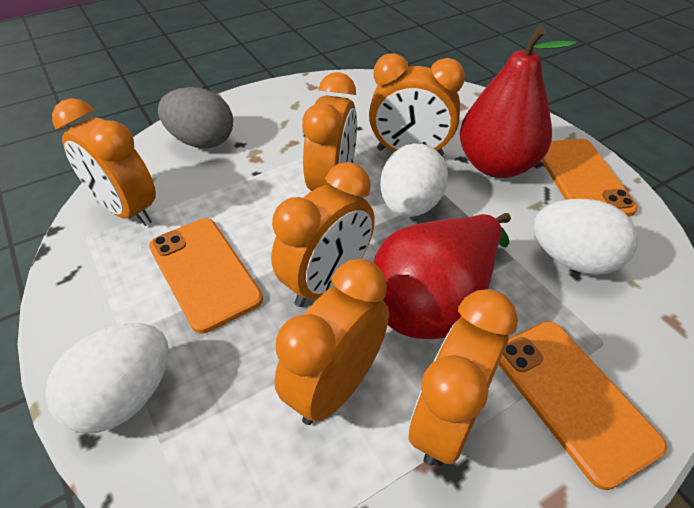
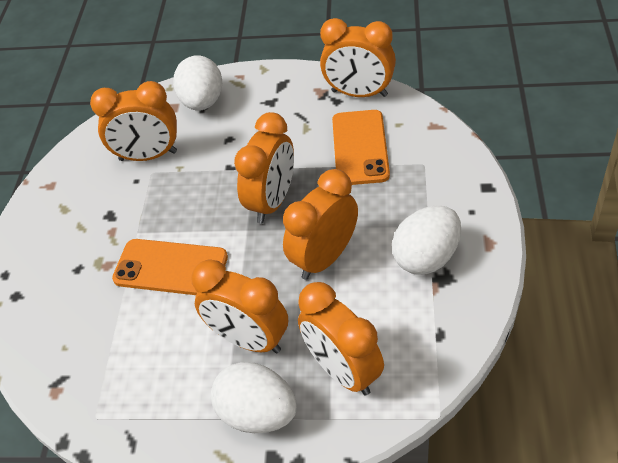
grey egg: [158,87,233,149] = 1 -> none = 0
orange phone: [149,218,263,333] [499,321,667,490] [541,139,638,216] = 3 -> [112,239,228,295] [332,110,390,185] = 2
red pear: [373,213,511,339] [459,26,576,178] = 2 -> none = 0

